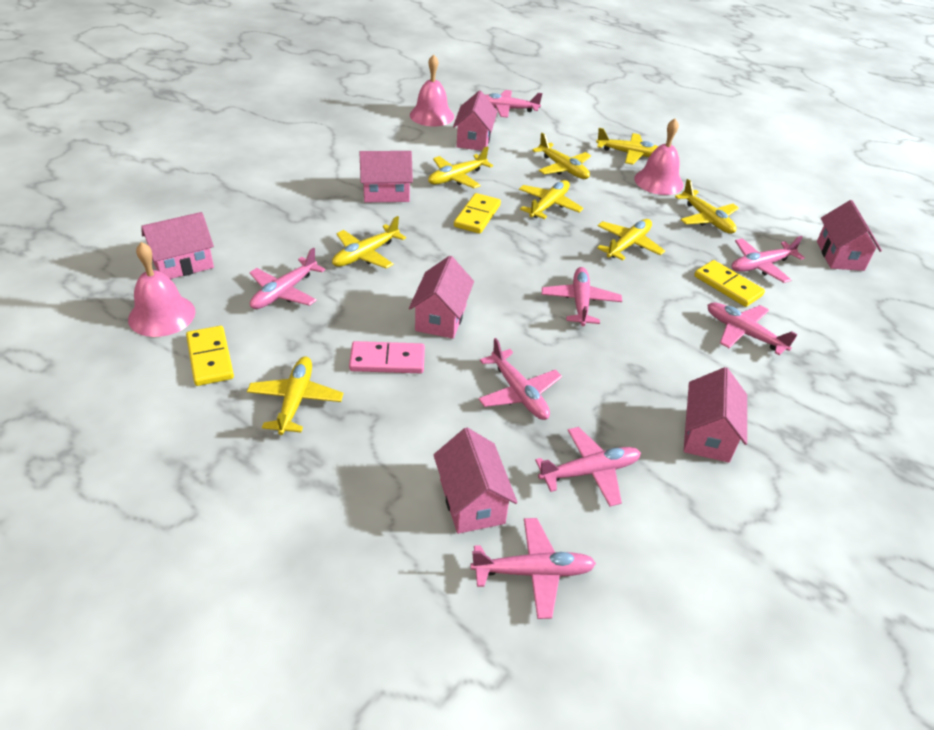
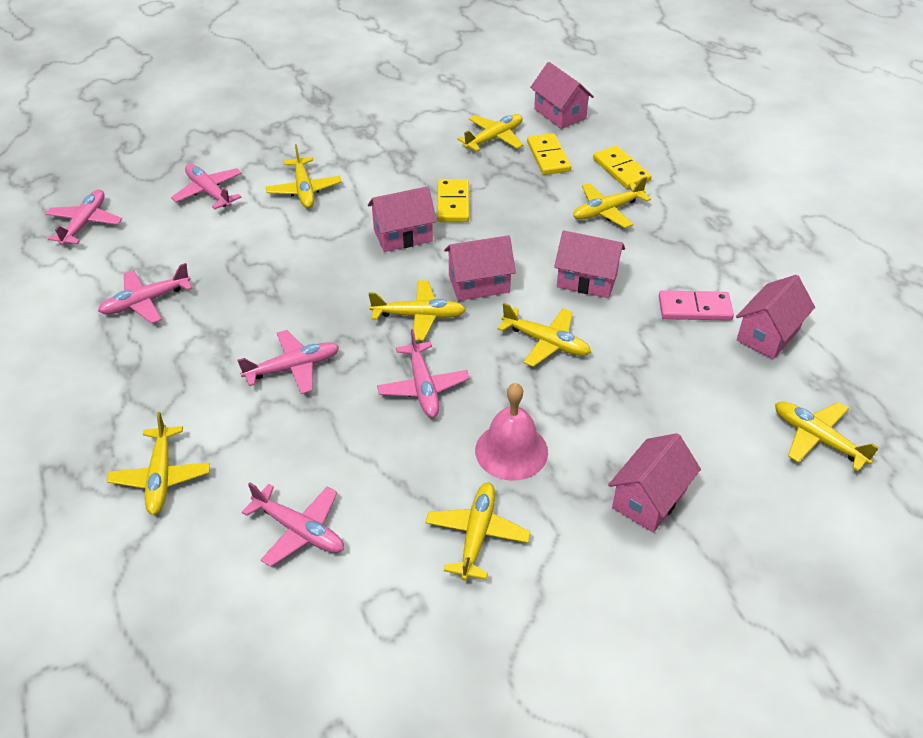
pink bell: [128,242,196,337] [410,54,454,126] [634,119,683,195] = 3 -> [475,383,548,481] = 1
pink house: [141,212,214,279] [360,151,413,202] [409,256,474,339] [434,428,518,534] [453,90,497,151] [684,367,747,463] [817,200,882,271] = 7 -> [368,186,437,252] [444,235,516,301] [530,62,594,129] [554,230,625,298] [608,433,701,533] [736,275,815,359] = 6
pink plane: [249,247,325,309] [471,518,596,619] [478,338,562,420] [485,90,542,118] [535,427,641,507] [542,267,622,326] [708,302,798,356] [731,236,805,283] = 8 -> [46,189,122,246] [98,263,193,324] [171,164,242,209] [237,330,339,394] [242,482,344,567] [377,329,470,418] = 6

